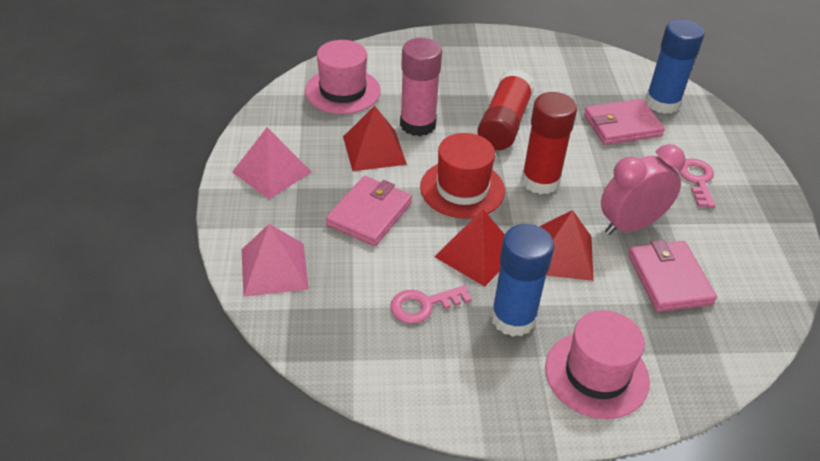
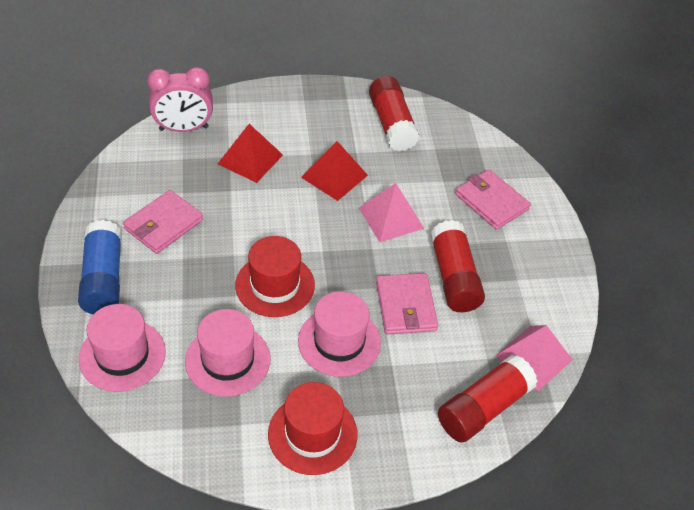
blue glue stick: [491,224,554,337] [645,19,705,114] = 2 -> [78,220,122,314] = 1
pink glue stick: [400,38,442,136] = 1 -> none = 0
pink hat: [305,40,381,114] [545,310,650,419] = 2 -> [79,304,166,392] [185,309,271,397] [298,291,381,377] = 3
pink key: [390,285,471,324] [678,159,716,208] = 2 -> none = 0
red glue stick: [477,69,535,150] [521,92,577,194] = 2 -> [369,76,420,151] [430,220,485,313] [438,355,538,443] = 3
red hat: [420,133,505,219] = 1 -> [235,236,315,317] [268,382,358,475] = 2
red pyramid: [343,106,407,171] [434,209,505,287] [539,210,594,281] = 3 -> [218,124,283,183] [301,141,368,201] = 2

